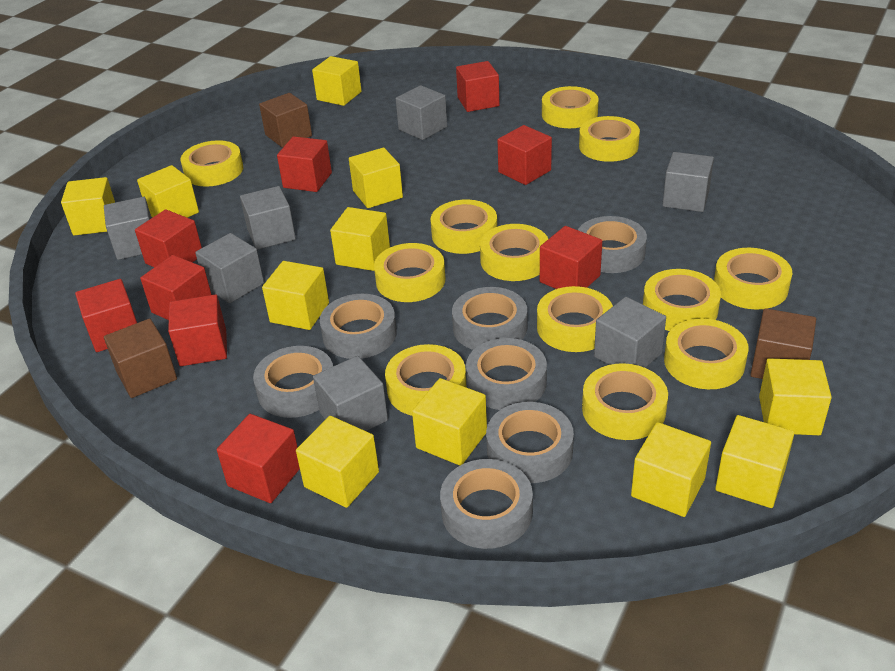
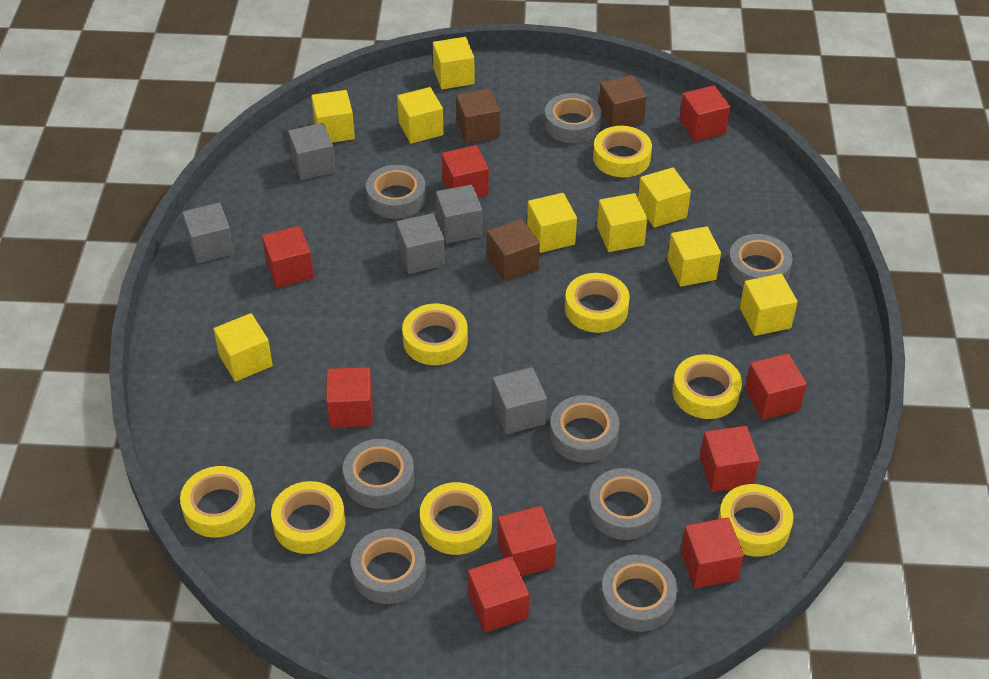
grey cube: [104,197,151,260] [195,233,264,303] [240,186,296,250] [313,356,388,431] [396,85,447,140] [594,297,666,368] [663,152,714,212] = 7 -> [182,202,234,264] [288,123,336,180] [396,213,445,274] [436,185,482,243] [492,367,547,434] = 5
grey tape: [253,346,333,418] [320,294,397,359] [440,459,533,549] [452,287,527,350] [466,338,547,410] [486,402,574,483] [578,216,647,273] = 7 -> [343,439,415,509] [351,529,426,604] [366,165,426,219] [544,93,601,143] [550,395,620,463] [588,468,662,540] [601,555,678,632] [727,234,793,287] = 8
yellow cube: [61,177,115,235] [137,165,199,218] [262,261,329,330] [296,416,379,508] [312,56,361,106] [330,207,390,271] [349,148,403,208] [412,378,487,466] [631,422,711,517] [715,415,795,508] [759,358,832,435] = 11 -> [214,313,273,382] [311,90,355,143] [397,87,444,144] [433,37,475,89] [527,193,577,253] [597,193,647,252] [638,167,691,228] [667,226,721,287] [740,274,797,336] = 9
yellow tape: [181,140,243,187] [374,243,445,302] [385,344,467,416] [431,200,497,254] [480,224,548,281] [537,286,613,352] [542,86,599,128] [579,116,640,162] [582,363,668,440] [643,269,721,331] [664,318,749,389] [714,248,792,309] = 12 -> [180,466,255,538] [271,481,345,554] [402,304,468,365] [420,482,492,555] [565,273,630,333] [593,126,652,177] [672,354,742,419] [718,484,793,557] = 8

